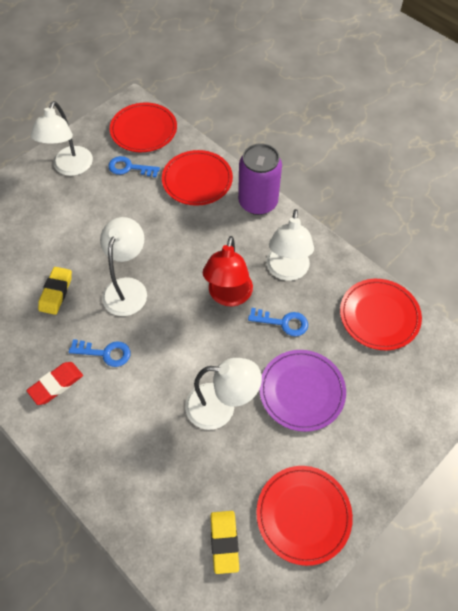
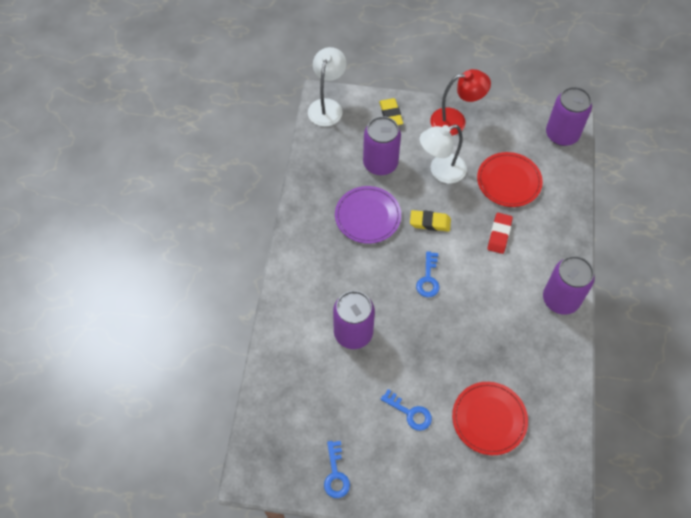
purple can: [238,143,282,215] = 1 -> [333,291,375,349] [363,116,401,175] [543,256,595,315] [546,87,592,146] = 4
red plate: [110,103,177,152] [162,150,233,206] [256,466,353,566] [340,279,422,350] = 4 -> [452,382,528,455] [477,152,543,207] = 2
white lamp: [31,101,93,176] [100,217,147,316] [185,358,262,430] [266,209,314,281] = 4 -> [308,47,347,127] [420,124,467,184] = 2

